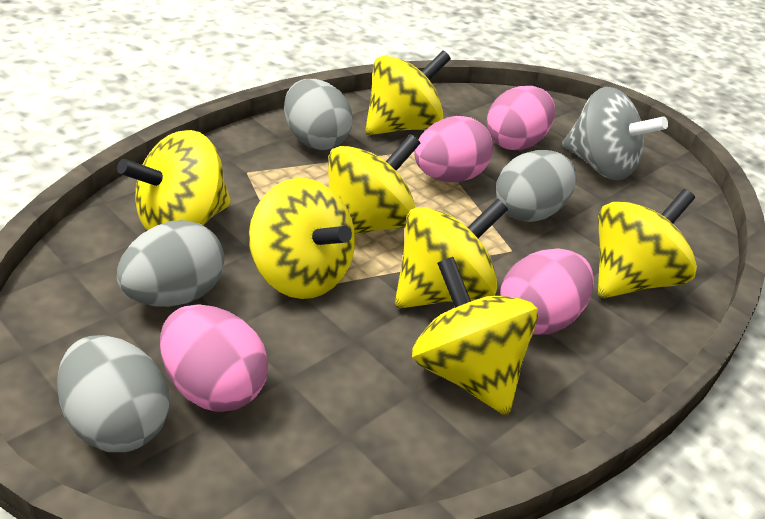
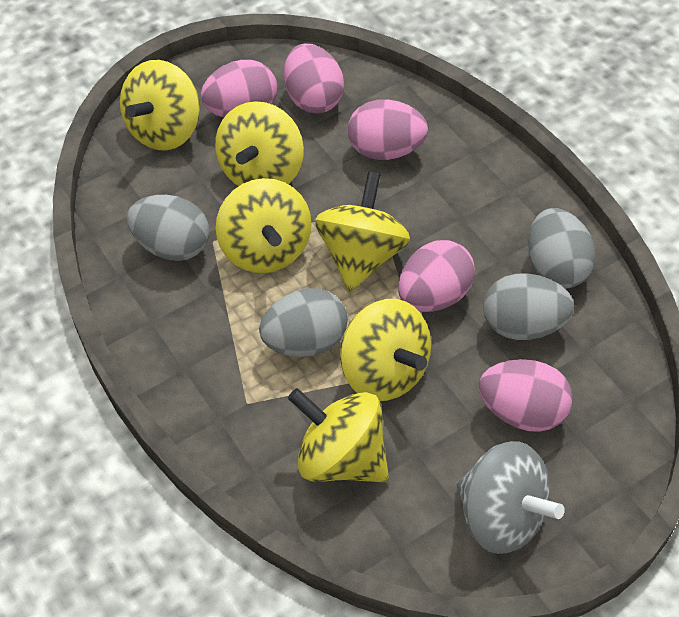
pink egg: [160,304,268,412] [414,116,493,182] [487,86,555,150] [500,248,594,335] = 4 -> [201,60,277,118] [284,43,344,113] [348,99,428,160] [398,240,475,312] [478,359,573,432] = 5
yellow spinning top: [117,130,231,230] [249,178,355,299] [328,134,421,235] [365,50,451,135] [395,199,508,308] [412,257,538,415] [598,189,697,298] = 7 -> [120,60,200,150] [215,101,304,186] [216,178,312,273] [288,388,389,482] [315,172,410,291] [340,299,431,401] = 6

